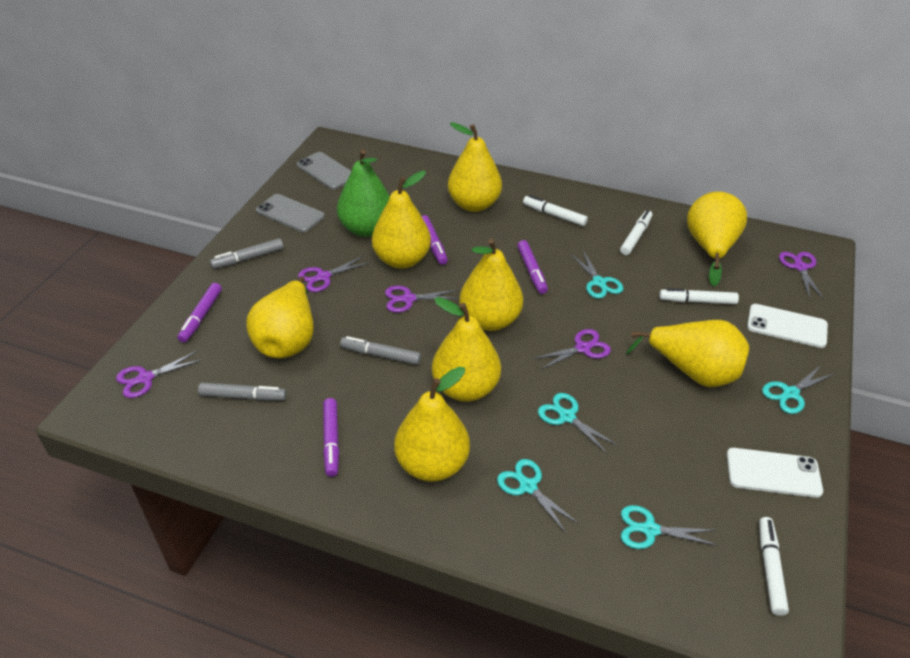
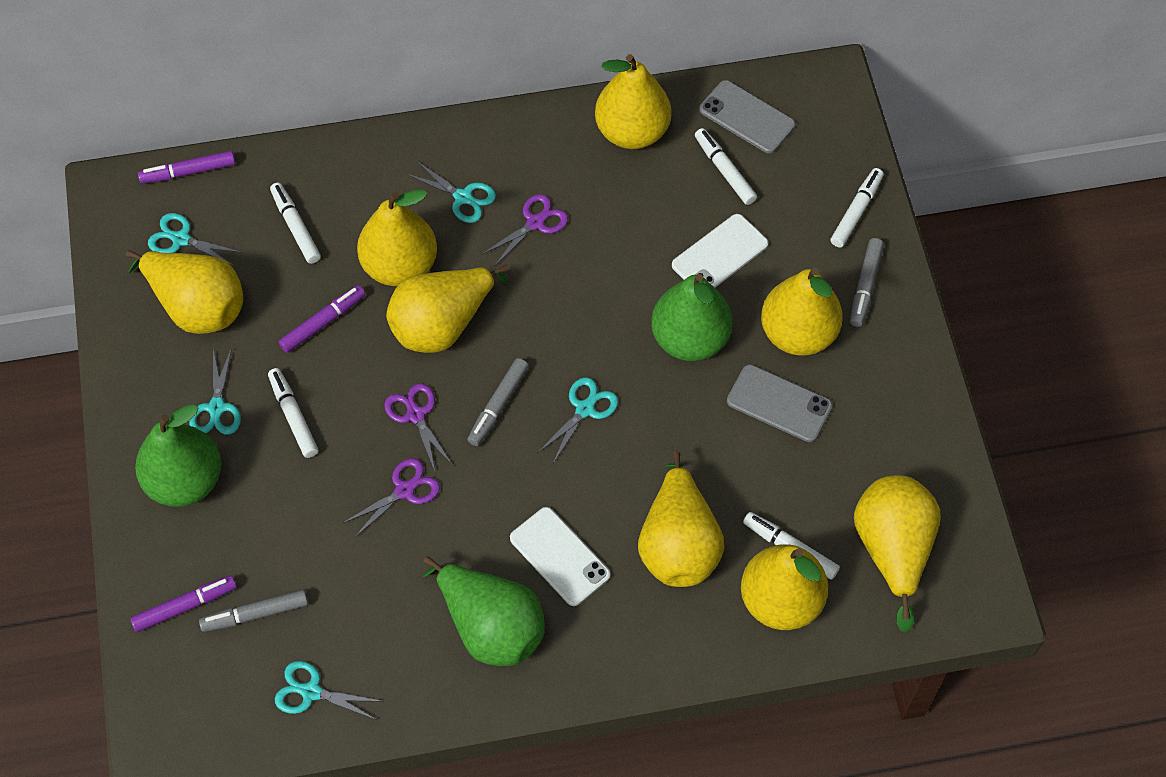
green pear: [337,150,390,237] = 1 -> [135,404,221,507] [423,556,545,666] [651,274,733,361] = 3
purple marker: [177,283,222,343] [323,398,339,477] [421,215,448,265] [517,240,548,294] = 4 -> [130,575,237,632] [138,151,235,184] [279,285,365,353] = 3
purple scissors: [116,351,201,398] [298,256,370,292] [385,286,460,313] [533,329,611,370] [779,252,824,299] = 5 -> [343,458,440,538] [384,383,453,471] [482,194,568,265] = 3
white marker: [523,195,588,226] [620,210,653,255] [659,288,739,304] [759,517,789,616] = 4 -> [268,368,318,458] [270,182,321,264] [695,128,757,205] [743,512,840,580] [830,168,884,248] = 5

